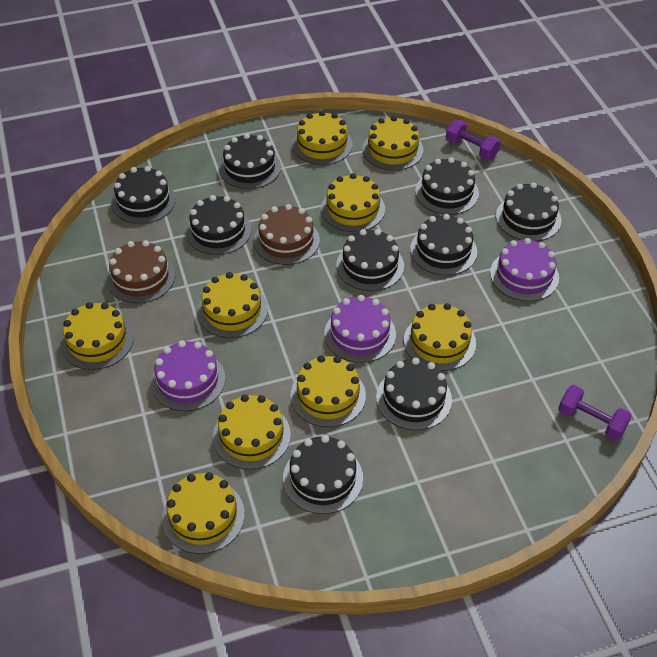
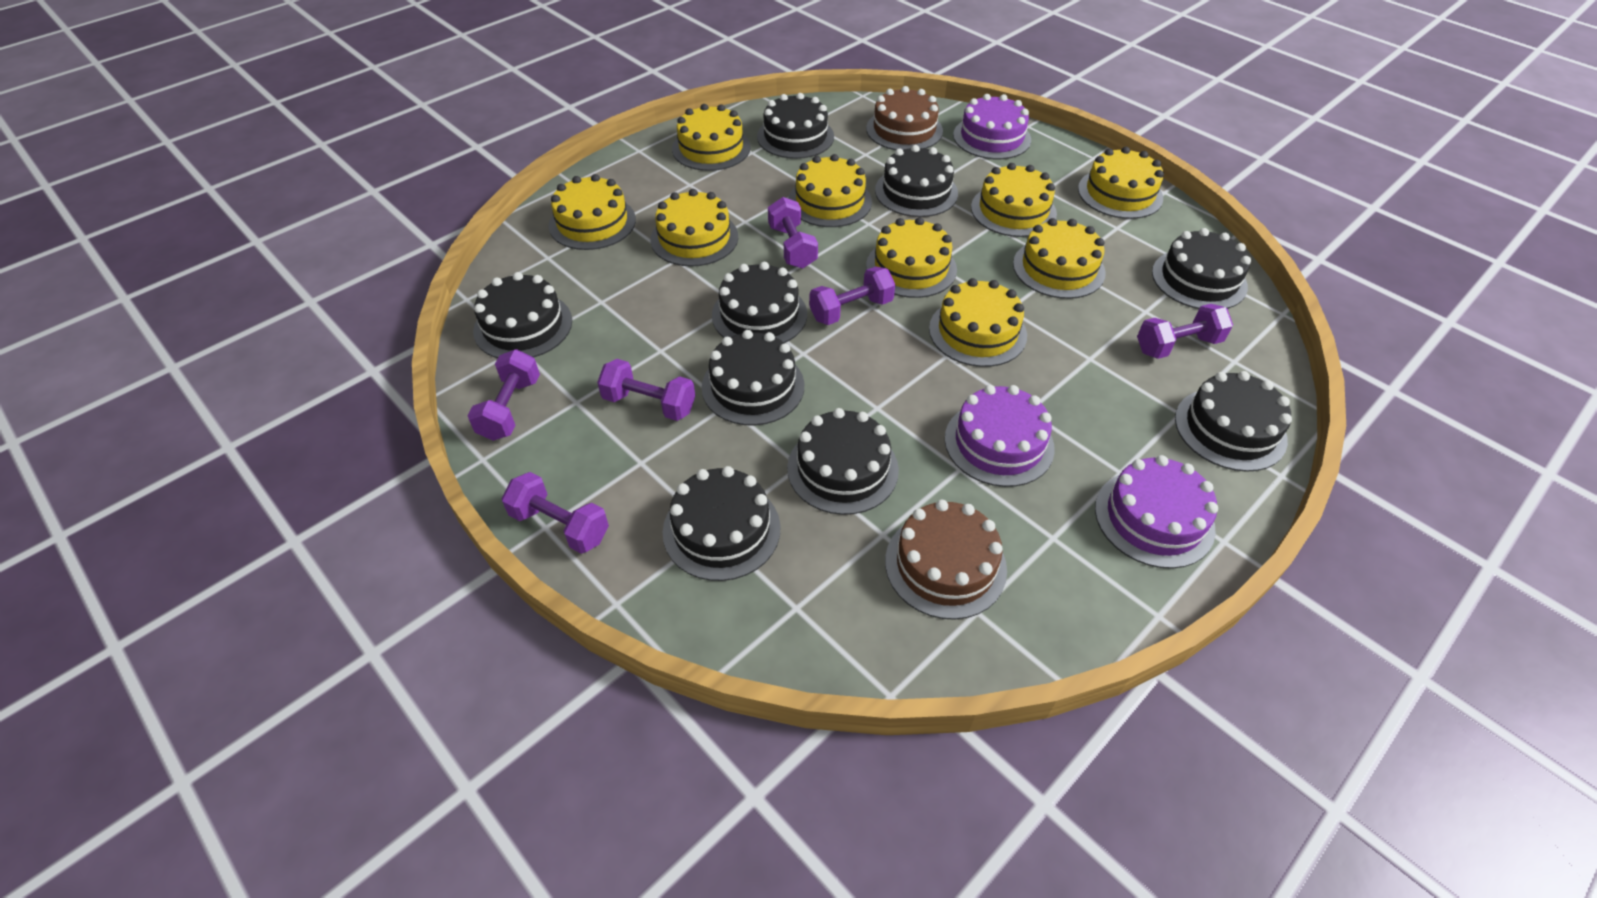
purple dumbbell: [446,120,501,160] [558,385,631,441] = 2 -> [467,349,540,441] [501,472,609,554] [597,359,695,421] [768,197,818,268] [809,267,895,325] [1137,304,1233,359] = 6

